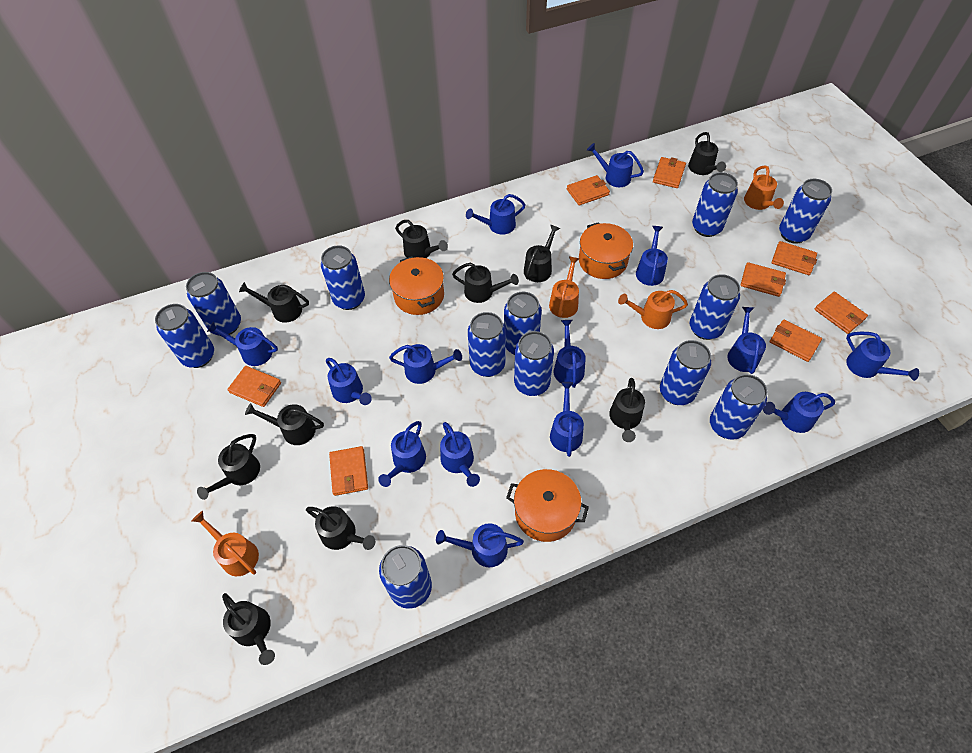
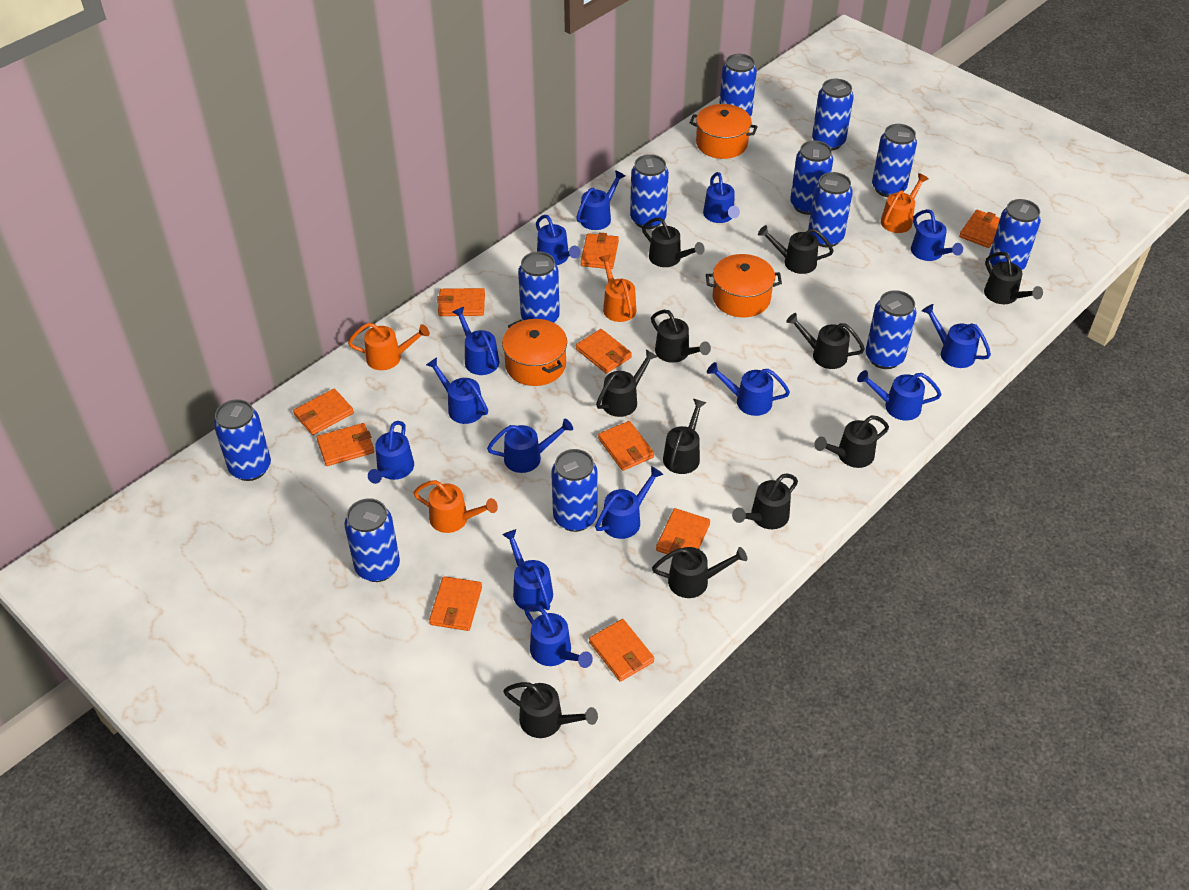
black watering can: [197,434,260,500] [222,593,275,665] [239,282,309,323] [245,403,324,445] [306,506,375,550] [395,220,448,258] [452,263,519,303] [524,224,560,282] [609,378,645,442] [688,132,726,175] = 10 -> [503,682,598,738] [596,350,657,417] [642,217,705,267] [651,310,711,363] [652,547,747,598] [663,399,706,474] [732,474,798,529] [758,225,834,274] [786,313,865,369] [815,415,889,468] [984,252,1043,304] = 11
orange wallet: [227,366,281,407] [329,446,368,496] [567,175,610,205] [653,157,686,188] [741,262,786,297] [769,319,822,362] [772,241,817,275] [814,292,868,334] = 8 -> [293,388,354,435] [317,423,374,466] [429,576,482,631] [437,288,485,316] [576,329,632,374] [581,232,619,269] [589,619,654,682] [598,421,654,471] [656,508,710,554] [959,210,1000,248] = 10

